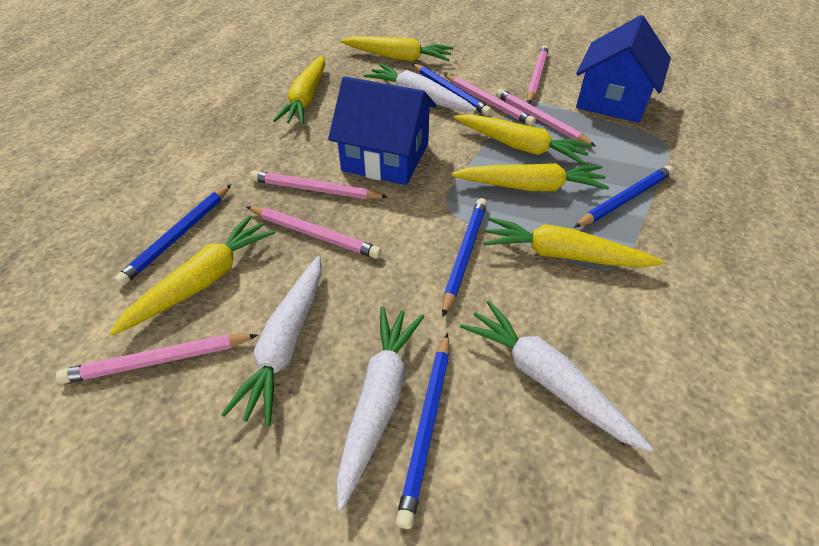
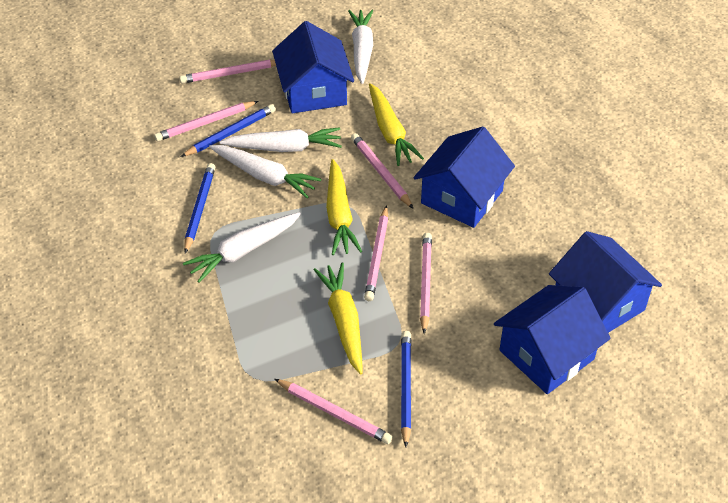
blue house: [328,77,437,185] [576,15,671,123] = 2 -> [272,21,354,113] [414,127,515,228] [494,285,611,394] [549,231,662,333] = 4
blue pencil: [114,184,231,286] [396,333,449,529] [413,64,492,116] [442,198,487,317] [574,165,674,228] = 5 -> [181,104,276,157] [184,163,215,253] [401,331,411,447] = 3
yellow carrot: [110,215,276,336] [273,55,325,125] [340,36,454,62] [452,163,609,191] [454,114,593,165] [483,217,664,268] = 6 -> [313,263,363,375] [326,159,362,255] [369,83,424,166] = 3

